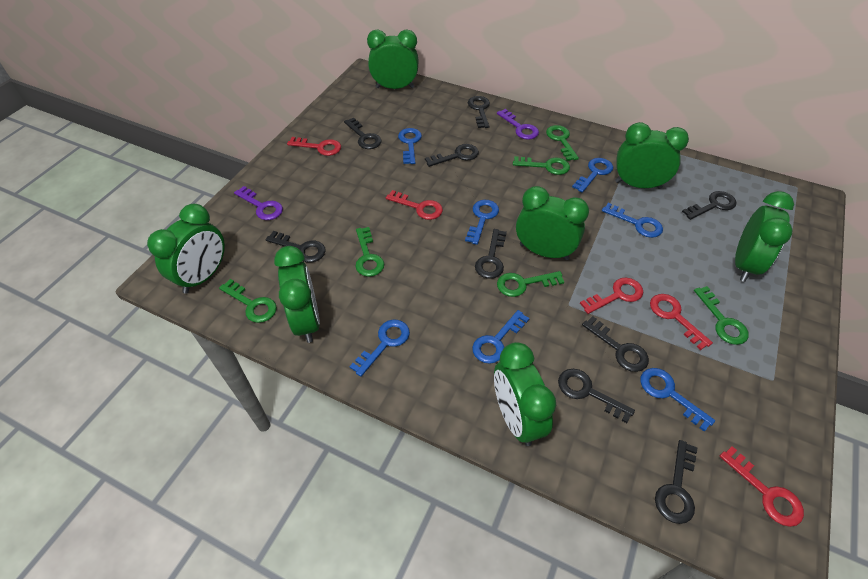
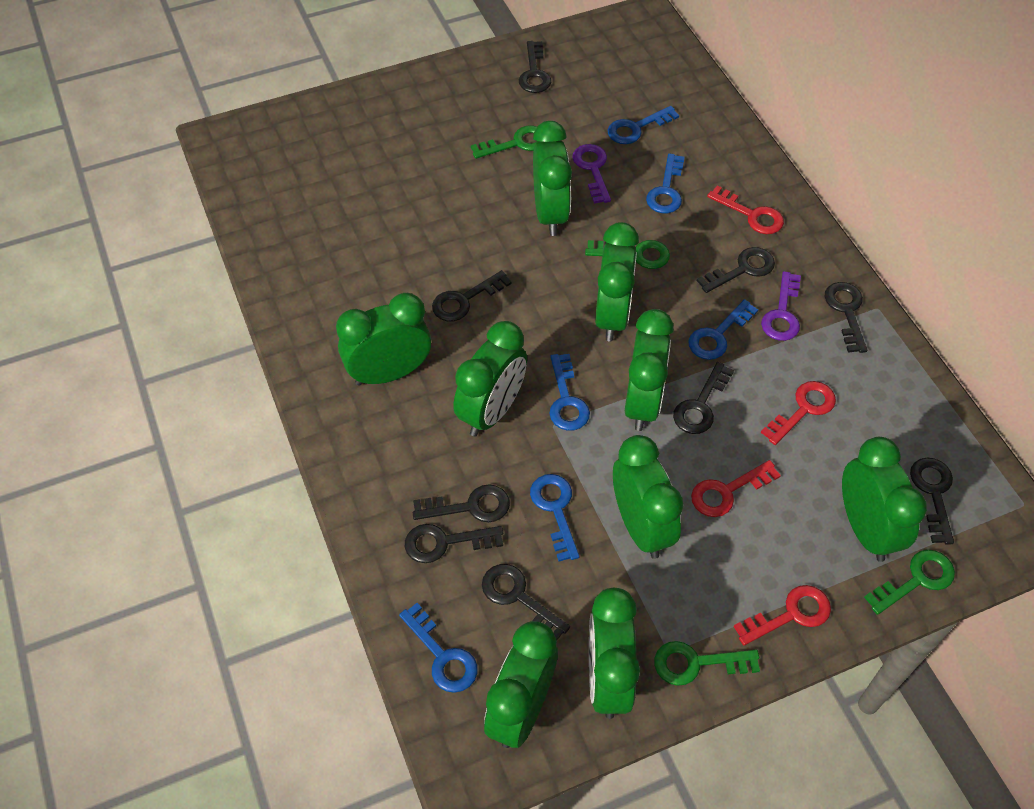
blue key: [349,320,410,377] [398,128,422,164] [465,200,499,245] [472,310,530,364] [572,158,613,193] [602,203,663,238] [640,368,715,431] = 7 -> [399,603,478,693] [530,474,579,562] [549,354,590,431] [607,106,679,144] [646,153,685,213] [688,299,758,360] = 6
green clock: [147,204,225,294] [274,246,320,343] [367,29,418,89] [494,342,556,446] [516,186,589,260] [615,122,689,189] [735,191,794,282] = 7 -> [336,293,431,386] [453,321,527,437] [484,621,558,748] [533,121,572,236] [589,588,640,719] [595,222,639,342] [613,435,683,559] [625,309,674,431] [842,437,927,562] = 9
green key: [219,279,277,323] [355,227,384,277] [497,271,564,297] [513,156,570,175] [546,125,579,161] [694,286,748,345] = 6 -> [471,125,539,159] [585,240,670,269] [654,641,760,686] [864,550,955,615] = 4
red key: [287,137,341,156] [386,190,443,220] [580,277,643,314] [650,294,713,350] [720,446,804,527] = 5 -> [691,460,781,517] [707,185,784,234] [734,585,831,645] [761,381,836,445] = 4

